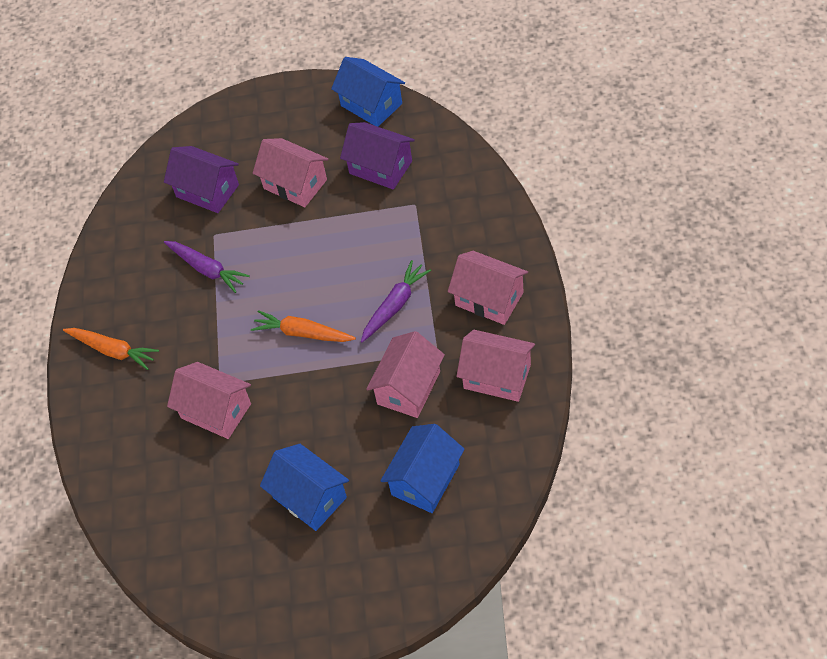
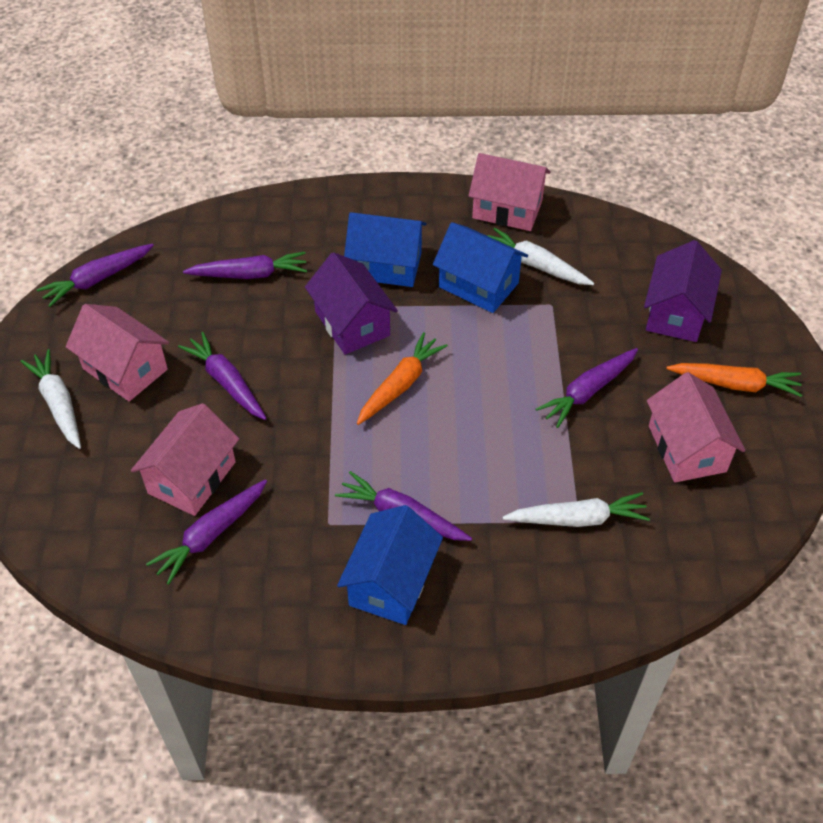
pink house: [167,362,251,439] [253,138,328,207] [366,331,445,418] [448,251,528,325] [457,330,535,402] = 5 -> [65,304,169,401] [131,403,239,516] [469,153,551,231] [647,372,745,483] = 4
purple carrot: [164,241,250,293] [361,260,431,342] = 2 -> [36,244,154,307] [146,480,267,585] [178,332,267,420] [183,252,307,279] [335,471,472,541] [535,348,638,428] = 6
white carrot: none = 0 -> [20,349,81,449] [487,227,594,285] [502,492,650,527] = 3

